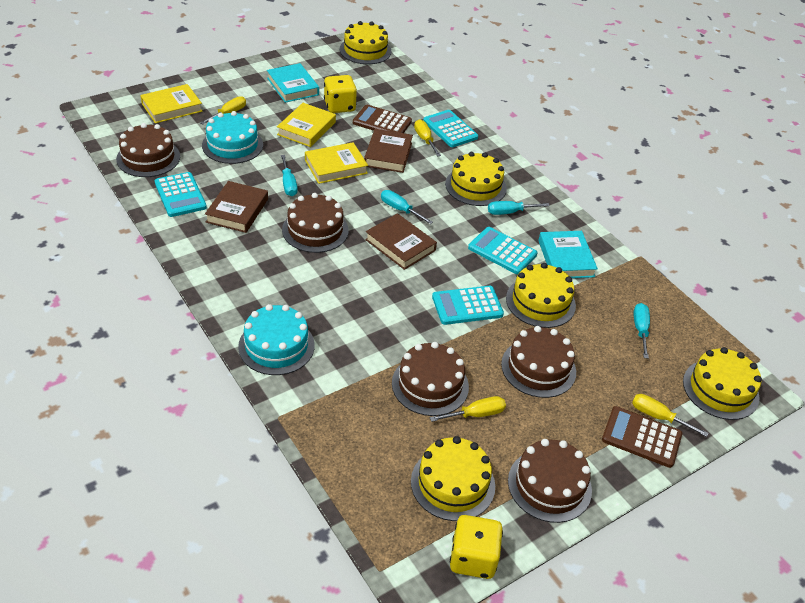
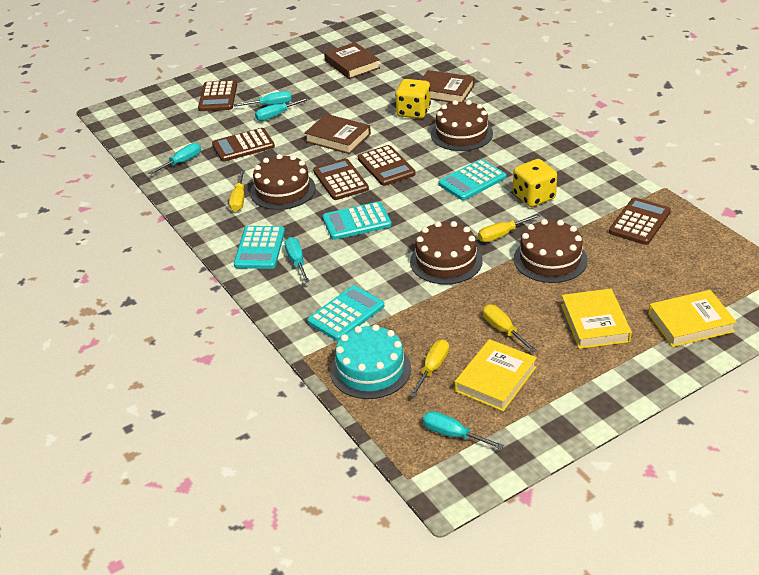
brown cake: [116,123,180,177] [282,193,349,253] [392,342,469,416] [501,326,576,398] [508,439,592,523] = 5 -> [250,154,316,210] [410,221,483,284] [431,100,493,151] [514,219,588,283] = 4
brown calculator: [353,105,412,133] [602,406,682,468] = 2 -> [198,80,237,111] [212,128,275,162] [313,158,369,200] [358,145,416,186] [609,198,671,245] = 5
turquoise book: [267,63,319,103] [538,231,598,278] = 2 -> none = 0
turquoise cake: [202,111,263,164] [238,304,315,375] = 2 -> [330,324,411,399] = 1
turquoise screwdriver: [281,155,298,196] [381,190,433,224] [488,201,550,215] [633,303,650,359] = 4 -> [148,143,201,175] [233,91,292,107] [255,97,309,121] [285,237,310,283] [423,411,504,449] = 5
yellow cake: [340,21,391,64] [411,436,495,521] [445,152,507,206] [506,263,576,328] [683,347,762,420] = 5 -> none = 0

